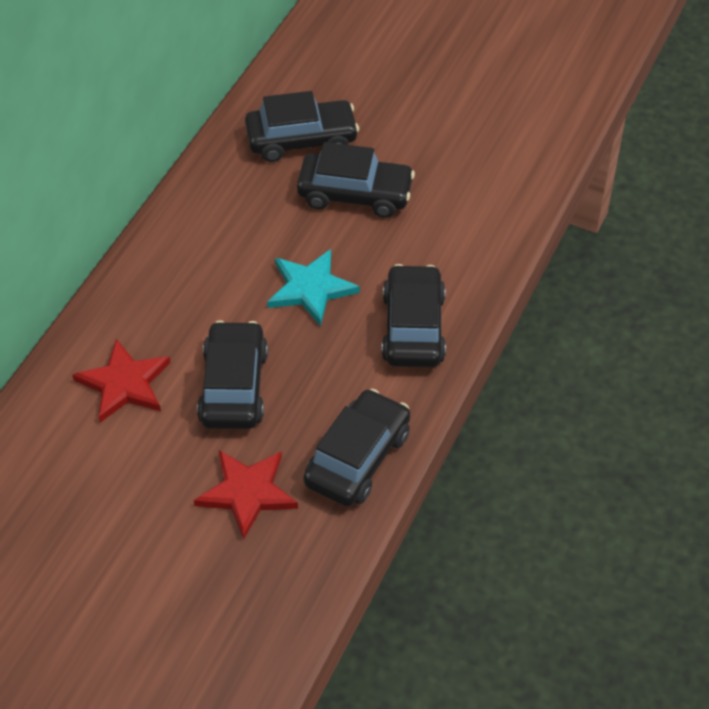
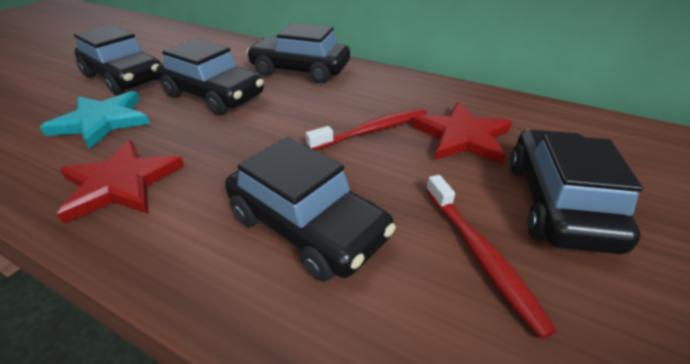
red toothbrush: none = 0 -> [305,108,427,150] [426,175,557,339] = 2

